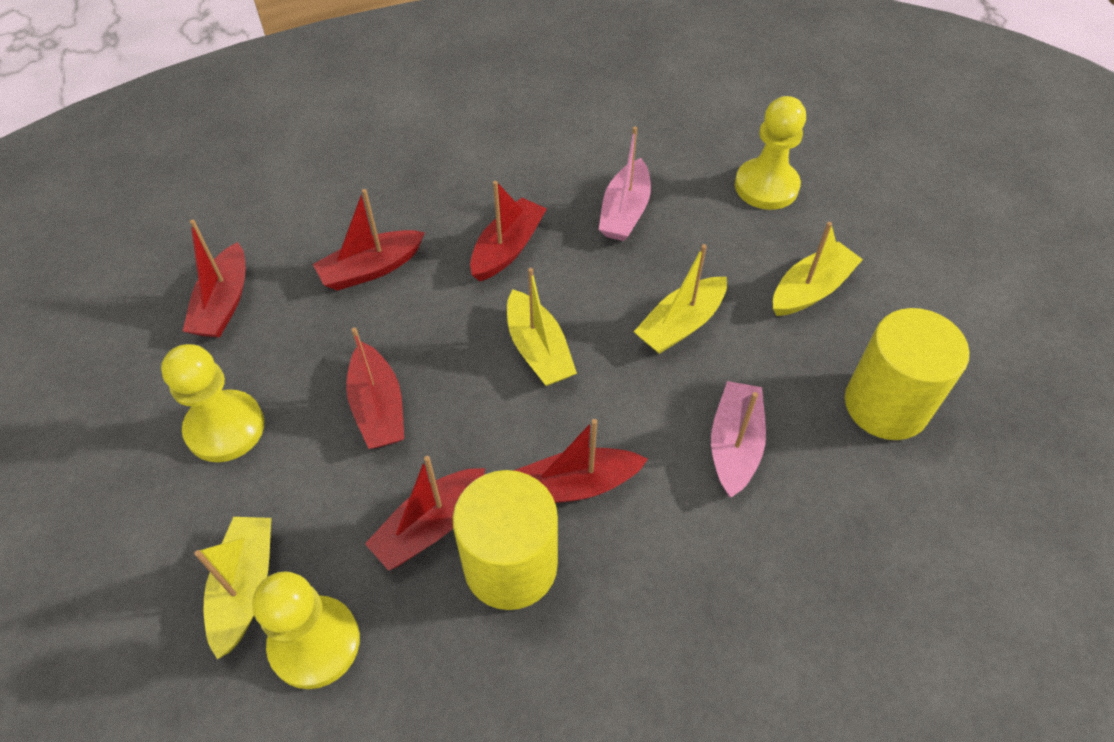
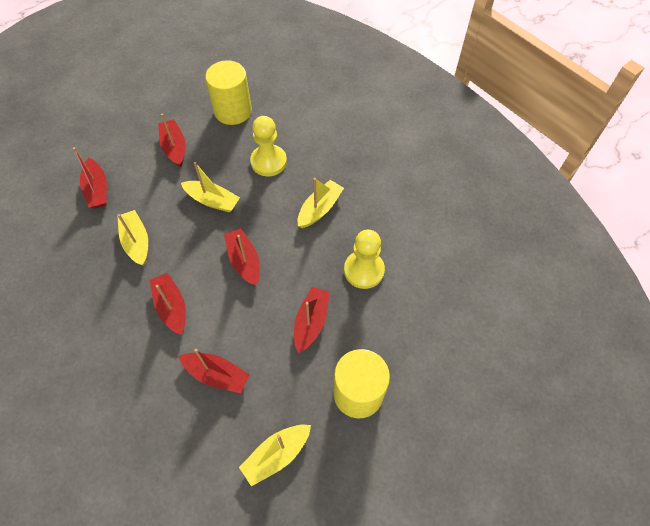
pink boat: [599,127,651,241] [711,381,766,498] = 2 -> none = 0
yellow pawn: [161,344,264,462] [252,571,360,689] [735,96,806,210] = 3 -> [250,116,287,176] [344,230,385,289] = 2

